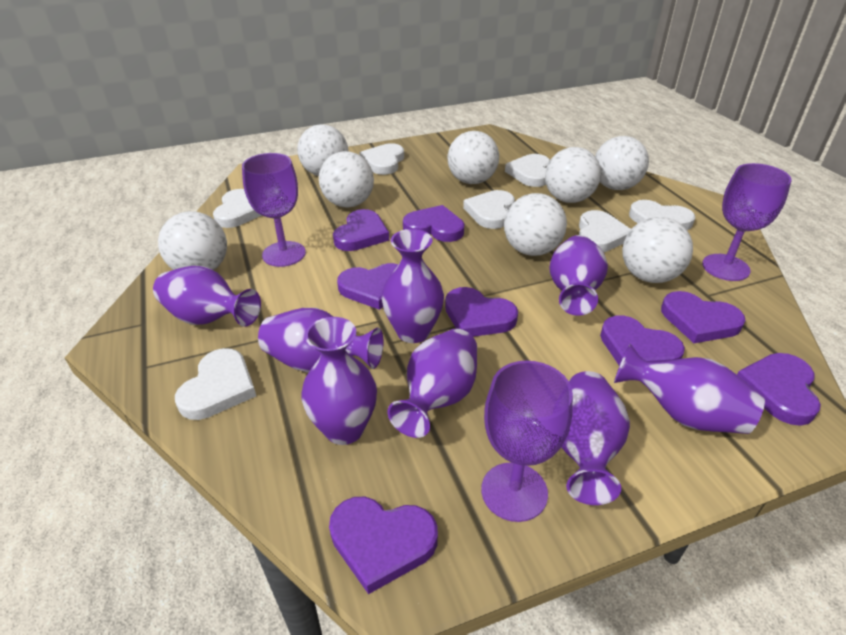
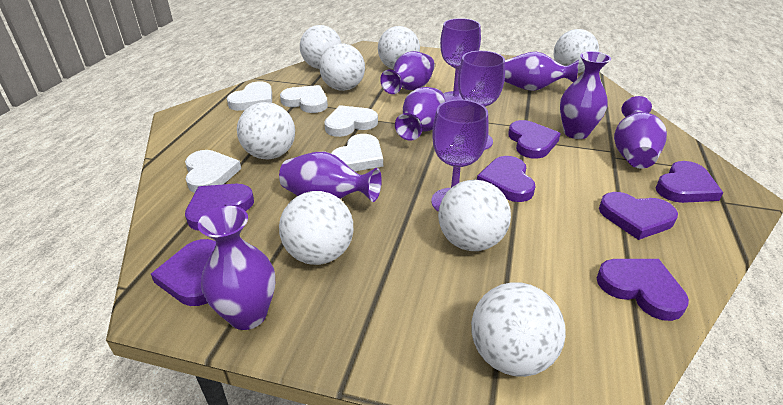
purple heart: [329,497,438,594] [333,209,389,251] [337,263,398,310] [403,205,464,242] [445,287,518,337] [600,315,685,366] [661,291,745,343] [737,353,821,426] = 8 -> [151,239,216,306] [185,184,254,231] [477,156,535,202] [508,120,561,159] [597,259,689,321] [599,192,678,240] [656,161,723,203] = 7
purple vase: [153,266,261,327] [258,308,384,372] [301,317,377,445] [381,229,444,343] [387,329,477,438] [549,235,608,316] [561,371,630,505] [614,343,765,434] = 8 -> [198,206,275,330] [279,152,382,202] [380,51,435,94] [395,87,446,141] [504,51,579,91] [560,51,611,139] [614,96,667,169] = 7
white heart: [175,348,256,420] [213,189,262,228] [359,143,404,175] [463,190,515,229] [505,154,550,187] [579,210,631,252] [629,200,695,230] = 7 -> [185,150,241,193] [227,81,272,111] [280,85,328,113] [324,105,378,137] [331,134,383,171] = 5

